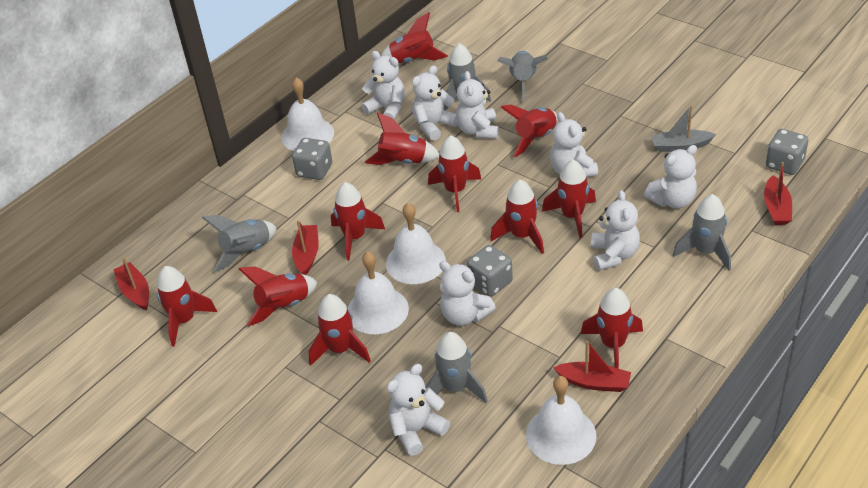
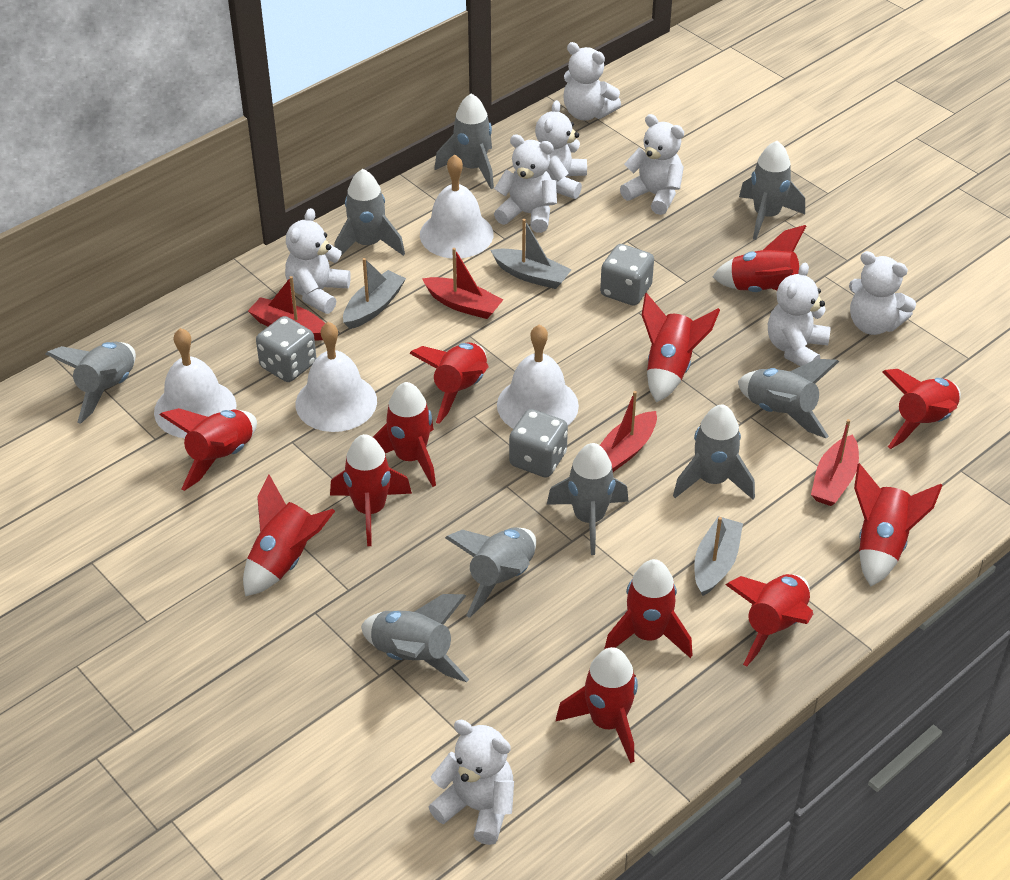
grey boat: [651,105,716,152] = 1 -> [343,258,406,329] [490,219,571,289] [694,516,743,596] = 3
grey rocket: [202,215,277,272] [426,332,488,403] [444,43,491,111] [497,51,548,101] [673,194,731,271] = 5 -> [46,342,136,424] [334,169,405,256] [361,594,469,682] [434,93,494,189] [445,527,536,618] [547,443,629,555] [673,404,755,499] [738,359,839,439] [739,141,805,240] = 9
red rocket: [157,266,217,347] [239,266,318,327] [309,294,371,366] [331,182,385,260] [365,112,439,165] [381,12,448,64] [428,135,481,212] [490,179,544,254] [501,105,558,157] [542,160,596,238] [581,288,643,369] = 11 -> [160,408,257,491] [243,474,335,596] [330,434,412,546] [373,382,436,487] [409,343,488,424] [556,647,638,763] [604,559,692,658] [642,293,720,403] [713,225,806,292] [726,574,813,667] [854,463,943,586] [882,369,961,449] = 12

